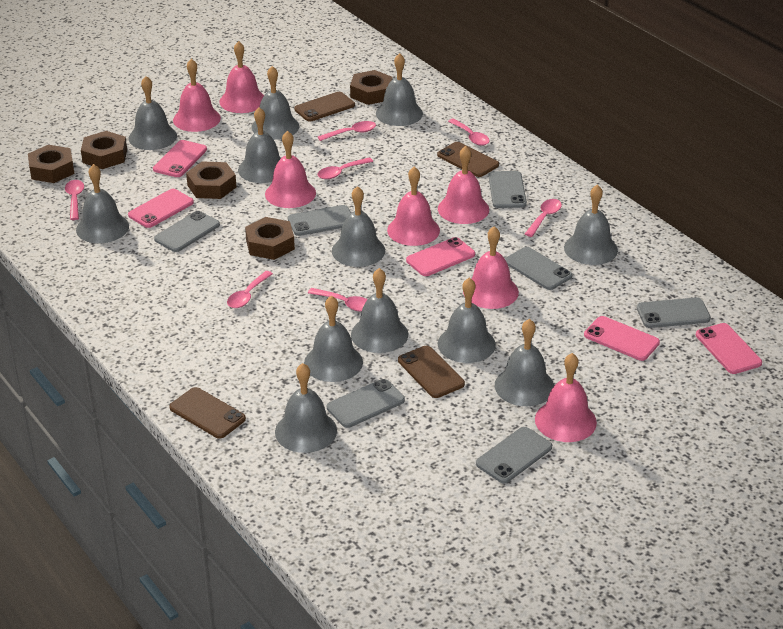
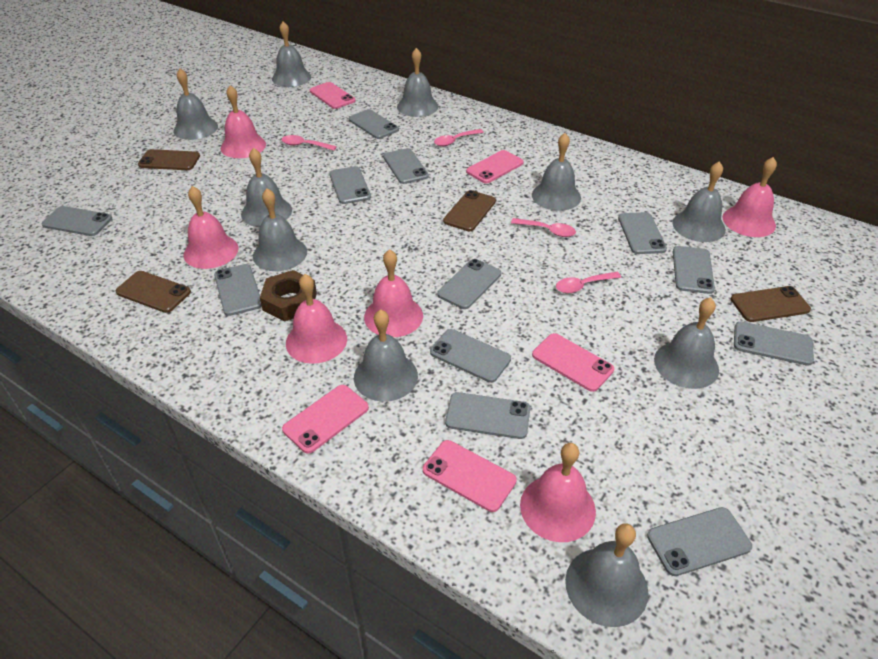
brown nut: [28,145,74,183] [81,131,127,169] [186,162,236,199] [245,217,295,260] [350,70,393,105] = 5 -> [260,270,317,322] = 1
grey bell: [76,164,129,243] [129,76,177,150] [238,107,281,183] [252,66,299,140] [275,363,337,453] [304,295,363,382] [332,186,385,267] [351,268,408,353] [376,53,423,126] [438,278,496,363] [495,319,555,406] [564,184,618,265] = 12 -> [174,69,218,140] [241,148,292,227] [253,188,307,271] [272,21,311,87] [354,309,418,402] [397,48,438,117] [532,133,581,211] [565,523,648,627] [654,297,719,389] [672,161,726,242] = 10
grey phone: [154,211,220,252] [288,205,351,236] [327,379,405,428] [476,427,552,483] [489,171,527,208] [505,247,572,290] [637,297,711,328] = 7 -> [42,206,112,236] [214,264,262,316] [329,166,371,204] [349,109,399,139] [383,148,429,184] [430,329,511,383] [437,259,501,309] [445,392,530,439] [618,212,667,254] [647,507,752,576] [673,246,715,294] [734,322,814,366] = 12
pink bell: [173,59,221,132] [219,41,264,113] [265,131,316,208] [387,166,440,246] [438,146,489,224] [463,226,519,309] [535,353,597,442] = 7 -> [183,186,239,269] [221,85,266,158] [286,274,347,364] [364,249,423,337] [520,443,596,542] [722,157,777,237] = 6
pink spoon: [65,180,84,220] [227,271,273,308] [308,288,368,312] [317,158,373,179] [318,121,376,141] [448,118,490,146] [525,199,562,237] = 7 -> [281,135,337,151] [434,129,484,146] [511,218,576,237] [556,272,621,293] = 4

